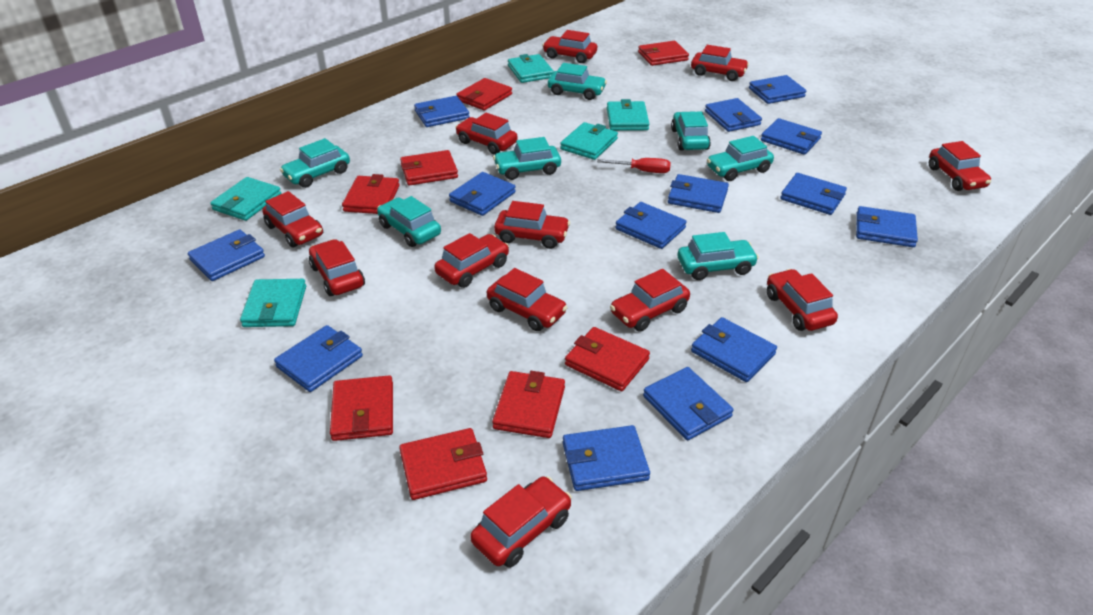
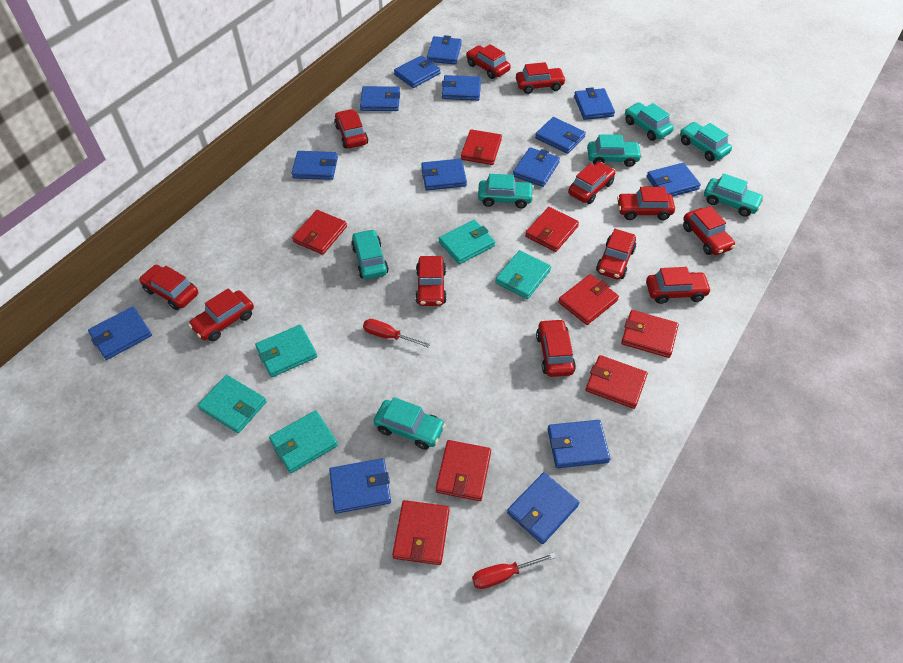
red screwdriver: [597,158,671,173] = 1 -> [363,319,430,347] [472,553,556,589] = 2

